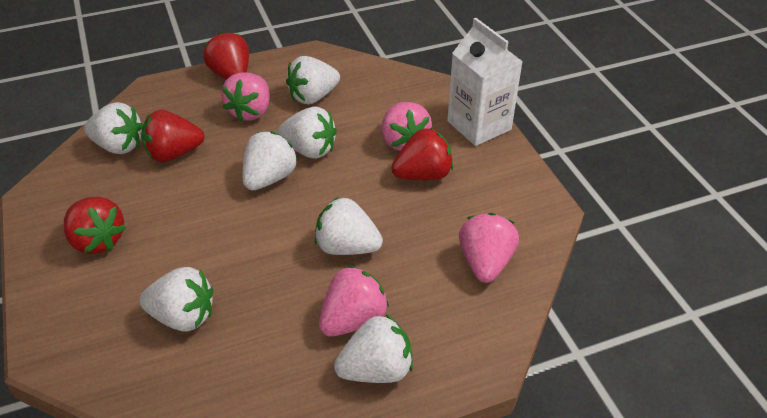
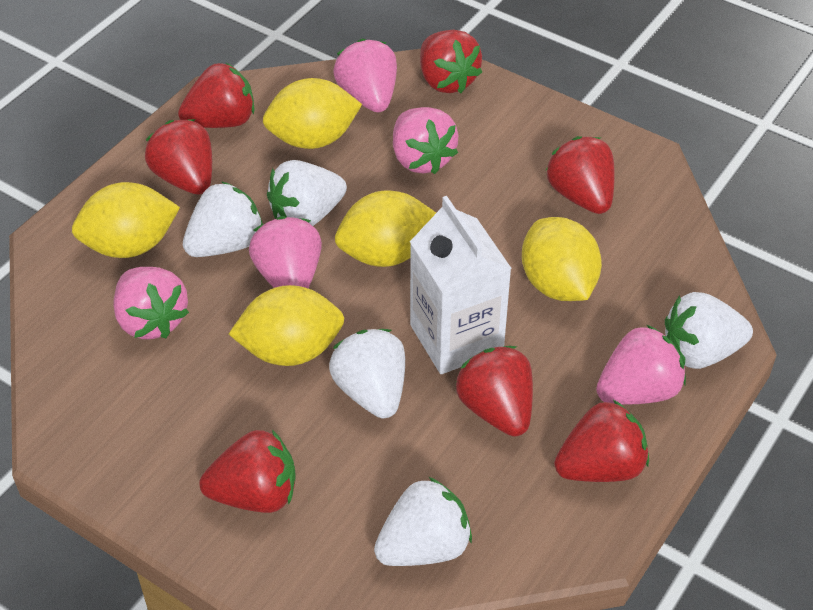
pink strawberry: [221,72,270,122] [319,265,389,337] [382,102,432,151] [459,213,519,283] = 4 -> [113,267,189,339] [249,216,322,288] [333,39,397,112] [393,107,458,174] [596,325,686,405] = 5
red strawberry: [64,197,126,254] [141,110,205,162] [203,32,249,79] [391,128,453,180] = 4 -> [145,119,212,195] [178,62,255,128] [199,430,296,513] [420,30,482,93] [455,346,533,436] [546,136,615,214] [554,400,649,482] = 7
white strawberry: [84,102,143,154] [139,267,213,332] [243,132,298,190] [278,107,337,159] [286,56,340,105] [315,197,383,255] [334,314,413,383] = 7 -> [183,181,263,257] [267,160,347,226] [329,329,405,418] [374,477,472,566] [665,292,753,369] = 5
yellow lemon: none = 0 -> [72,182,180,258] [229,285,344,366] [263,78,362,149] [335,191,436,267] [522,217,602,301] = 5

